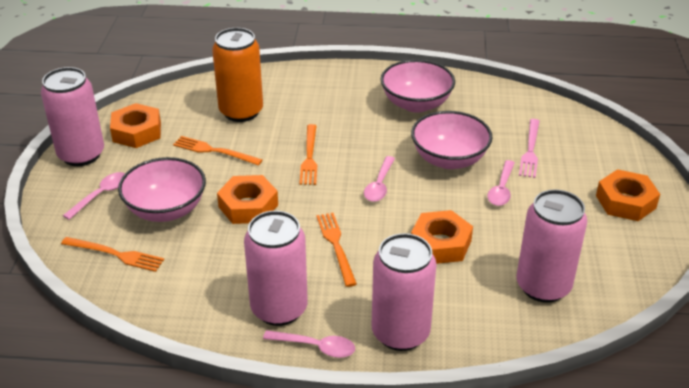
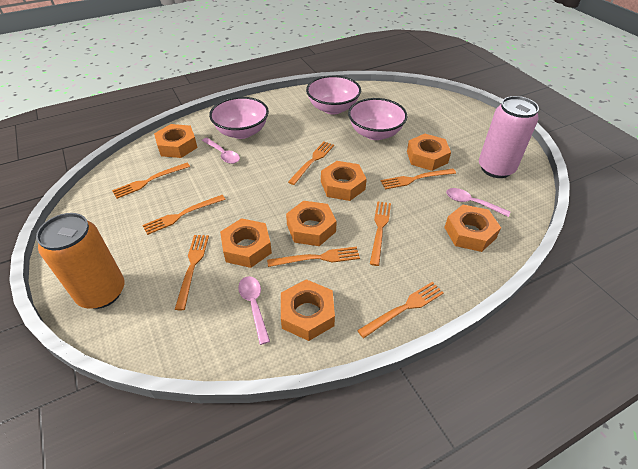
orange fork: [61,237,164,272] [173,136,263,166] [299,124,317,185] [316,213,357,287] = 4 -> [112,163,190,199] [142,195,226,235] [175,235,209,310] [267,247,360,267] [288,141,334,185] [357,282,444,338] [370,201,391,266] [381,169,456,189] = 8
orange nut: [110,103,161,148] [217,175,278,224] [411,210,473,264] [596,169,660,221] = 4 -> [154,124,197,158] [220,218,272,268] [281,279,335,341] [286,201,337,246] [321,161,367,201] [407,134,451,171] [444,205,501,252] = 7
pink can: [41,67,104,166] [244,211,308,326] [372,233,437,351] [516,189,587,303] = 4 -> [479,96,539,178] = 1
pink fork: [519,119,539,178] = 1 -> none = 0
pink spoon: [63,172,125,220] [263,330,355,358] [364,156,395,202] [487,160,515,206] = 4 -> [202,138,240,164] [238,276,270,345] [446,188,510,217] = 3

